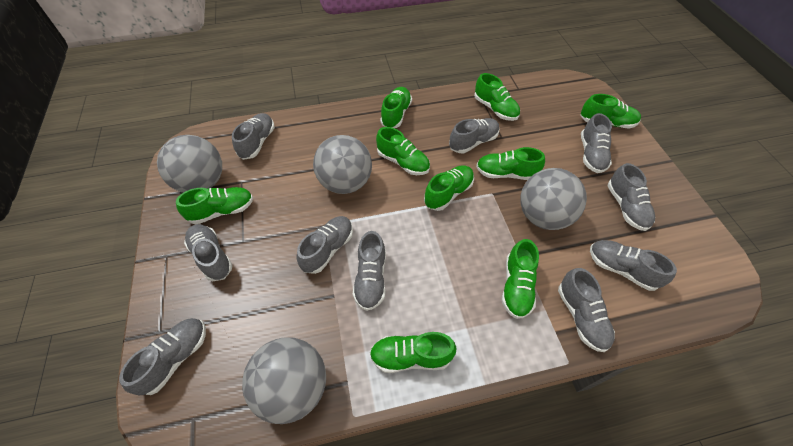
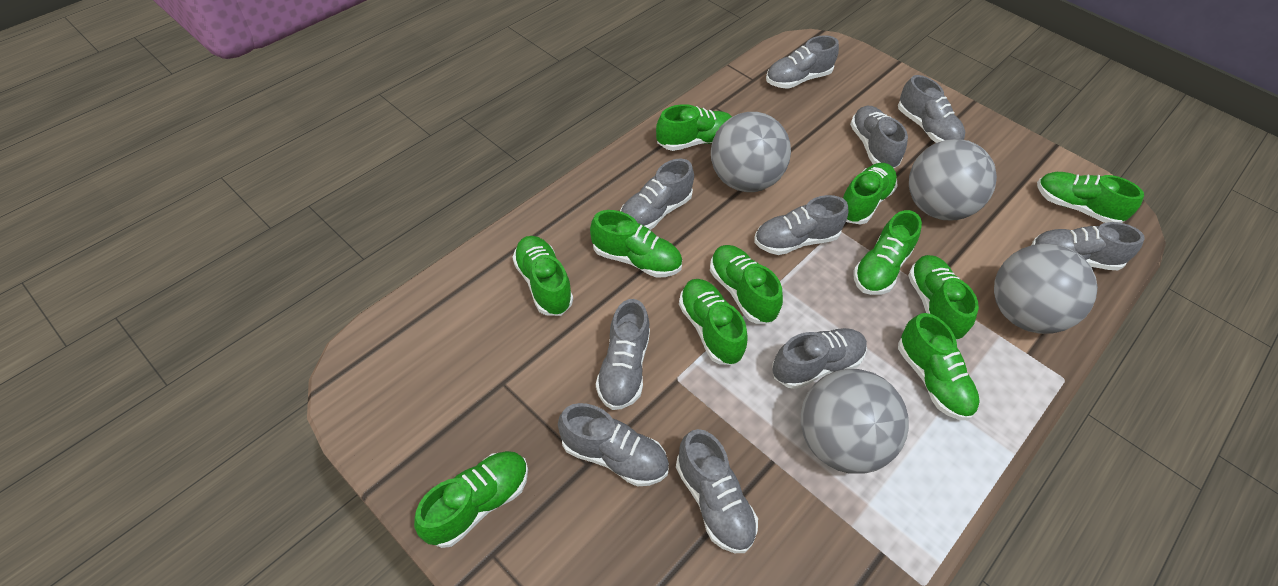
green shoe: [176,187,253,224] [370,332,457,373] [376,127,430,175] [380,87,412,128] [424,165,474,211] [474,73,520,121] [476,147,545,180] [502,239,539,319] [580,94,641,129] = 9 -> [414,451,528,548] [513,236,573,316] [590,210,682,278] [656,104,732,151] [679,279,748,365] [710,245,783,324] [843,163,897,224] [853,210,922,295] [898,313,980,420] [908,255,979,340] [1037,172,1144,223] = 11

